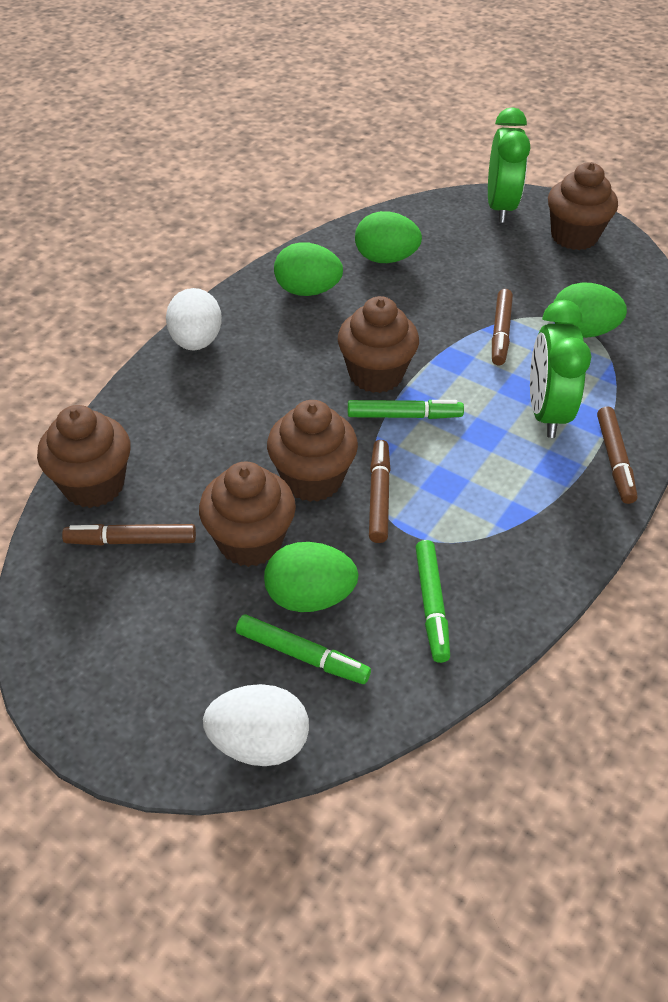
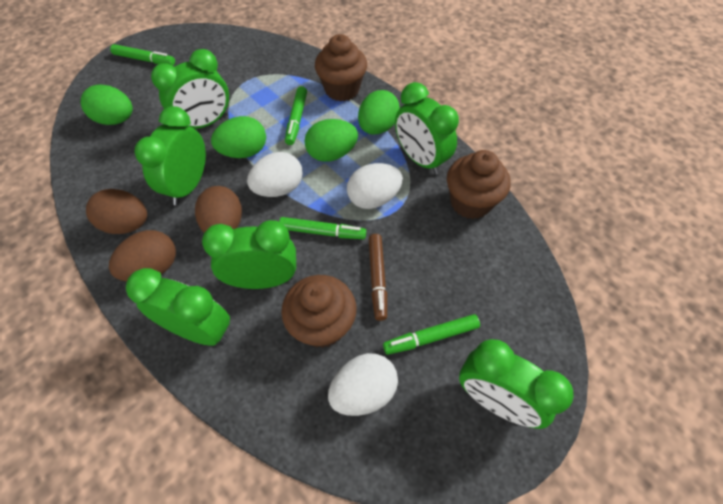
brown cupcake: [37,405,131,508] [199,461,296,567] [267,400,358,502] [338,296,419,393] [548,162,618,250] = 5 -> [281,275,356,348] [315,34,367,101] [447,150,510,219] = 3
brown egg: none = 0 -> [86,189,147,234] [109,230,176,282] [195,186,242,233] = 3
brown marker: [62,524,196,546] [369,440,391,543] [492,289,513,365] [597,406,638,504] = 4 -> [369,234,387,321] = 1
green clock: [488,107,530,223] [530,300,591,438] = 2 -> [126,268,230,346] [135,106,206,205] [151,49,229,129] [202,220,296,289] [395,82,459,175] [459,339,574,429] = 6
green marker: [236,614,371,684] [348,400,464,419] [415,540,450,663] = 3 -> [110,44,175,66] [279,217,366,239] [285,86,307,145] [383,314,480,355] = 4
white egg: [166,288,222,351] [203,684,309,766] = 2 -> [247,152,303,197] [328,353,398,416] [347,163,403,209] = 3

